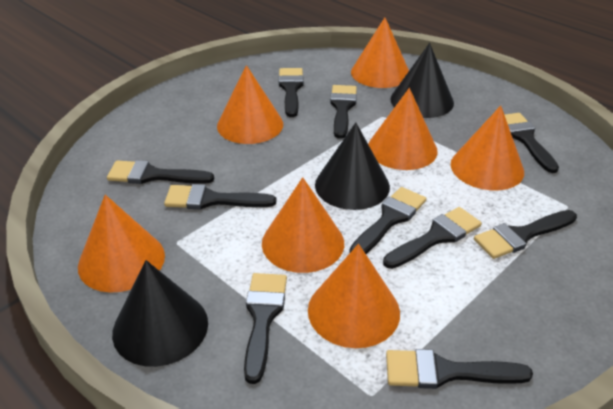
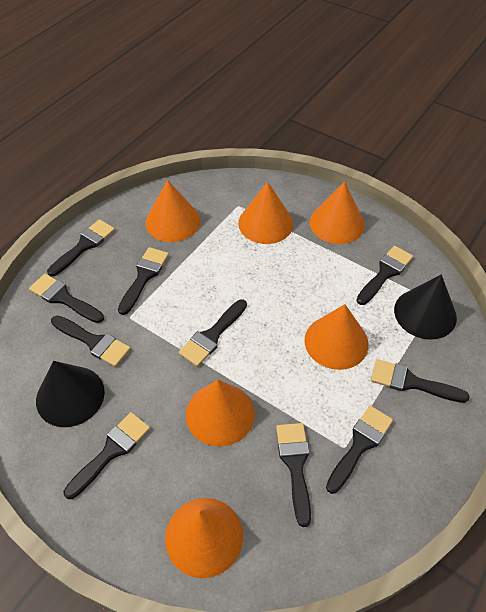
black cone: [112,260,208,367] [315,123,390,210] [390,43,454,118] = 3 -> [36,361,105,427] [394,274,457,340] = 2
orange cone: [78,195,165,293] [217,65,283,144] [262,177,344,273] [308,244,400,348] [351,17,409,88] [368,88,438,170] [451,106,524,190] = 7 -> [146,180,201,242] [165,498,243,578] [186,380,255,447] [238,182,293,244] [305,304,368,370] [310,182,365,244] = 6

